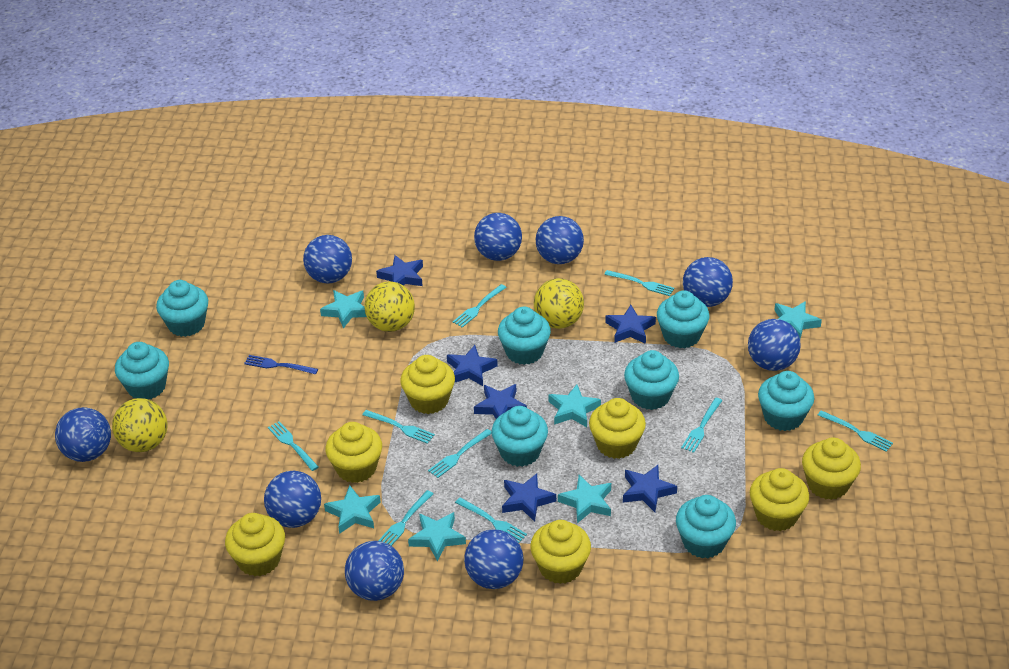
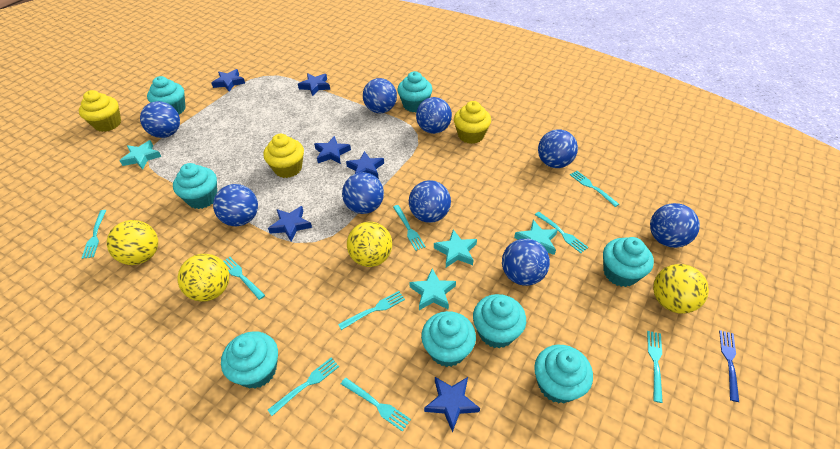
turquoise star: [320,290,367,328] [324,485,380,534] [408,512,466,561] [548,384,601,427] [558,475,611,523] [774,301,822,338] = 6 -> [120,140,162,169] [409,269,456,310] [434,230,477,267] [514,220,558,255] = 4
yellow ball: [112,398,167,452] [364,281,415,332] [534,278,584,329] = 3 -> [107,220,158,265] [178,254,229,302] [347,222,392,267] [653,264,709,314] = 4
yellow cupcake: [225,513,285,576] [325,422,382,483] [400,355,455,414] [530,520,591,584] [589,398,646,459] [750,468,809,531] [802,437,861,500] = 7 -> [79,90,121,132] [263,134,304,178] [454,101,491,144] = 3

